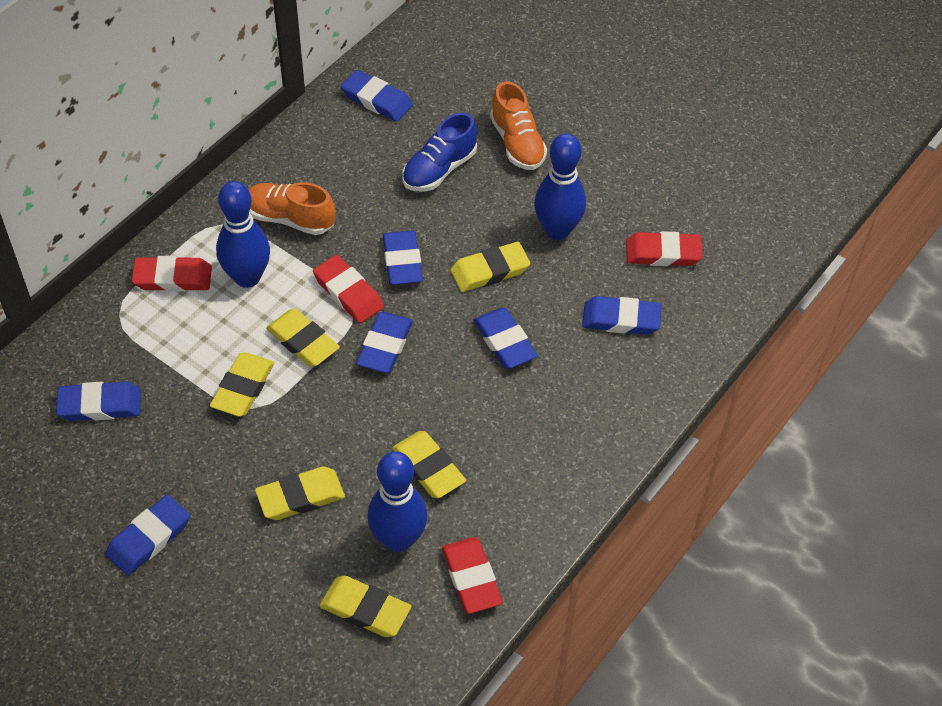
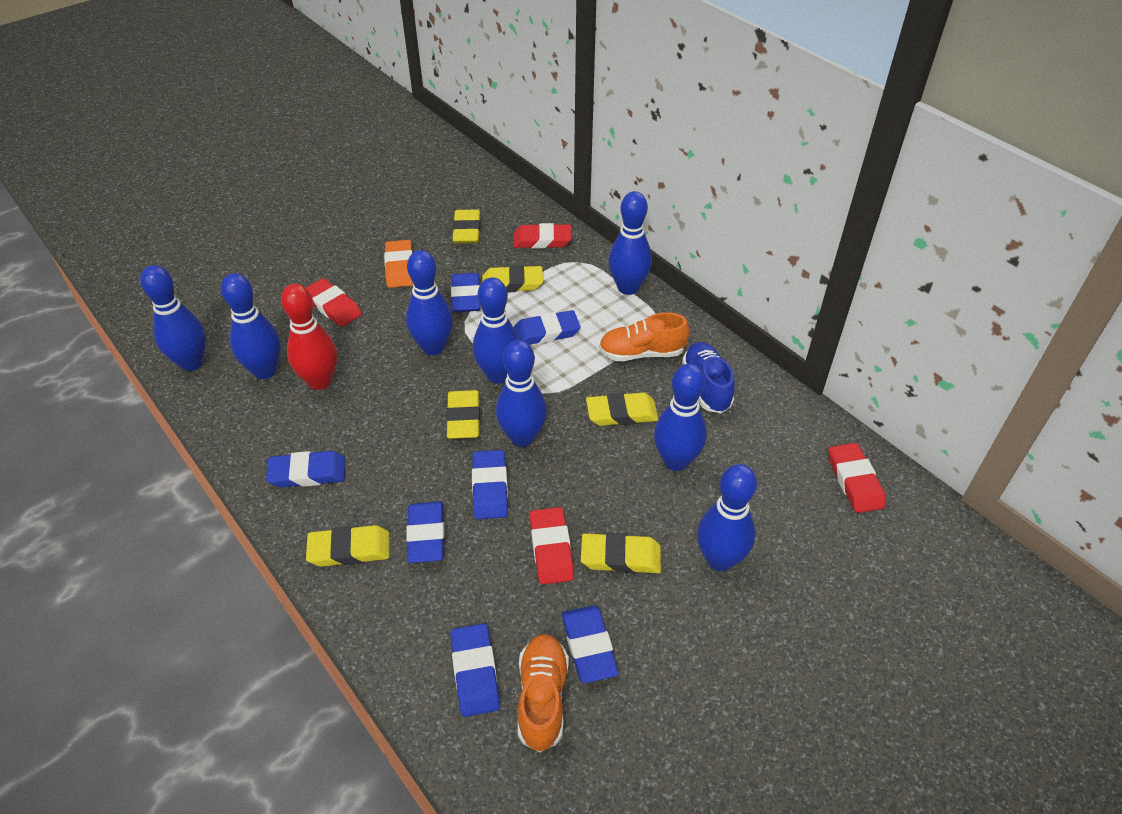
blue bowling pin: [216,181,270,288] [367,451,428,552] [534,133,586,240] = 3 -> [140,265,206,371] [221,273,281,379] [406,250,453,355] [473,277,519,384] [496,340,547,447] [608,191,652,295] [654,364,707,471] [697,464,757,571] = 8
orange eraser: none = 0 -> [384,240,413,288] = 1
red bowling pin: none = 0 -> [281,284,337,390] = 1

